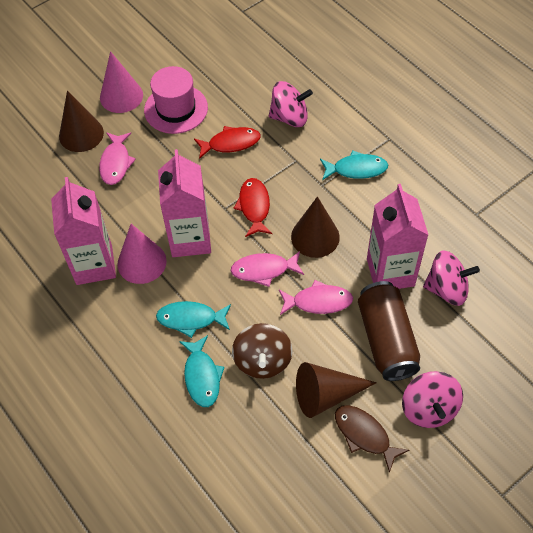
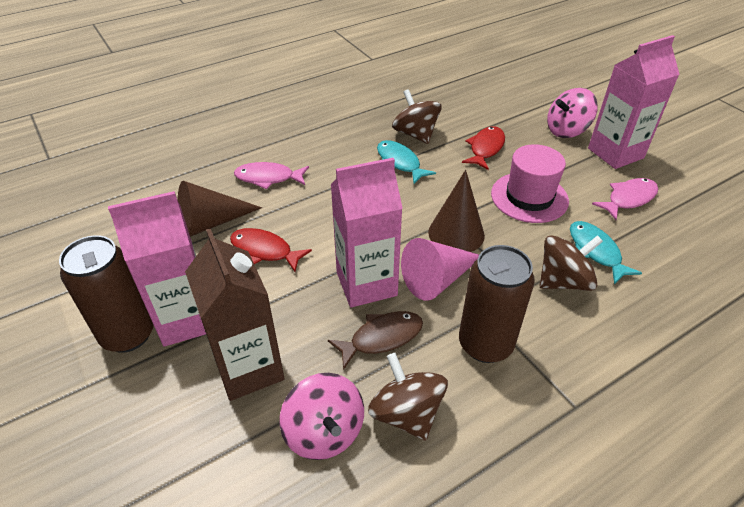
brown can: [358,281,420,381] = 1 -> [59,235,154,353] [459,245,535,363] = 2
brown carton: none = 0 -> [185,228,285,401] = 1
brown cone: [59,90,104,152] [291,196,340,258] [296,362,377,418] = 3 -> [177,181,262,237] [428,170,485,252] = 2
brown spinning top: [232,323,293,379] = 1 -> [368,353,448,441] [392,89,442,144] [539,235,603,291] = 3
pink cone: [100,51,143,113] [117,224,167,284] = 2 -> [401,238,479,301] = 1
pink fish: [99,132,136,185] [230,251,304,287] [279,280,353,315] = 3 -> [234,162,309,189] [592,178,658,220] = 2
pink spinning top: [269,81,313,127] [402,371,463,428] [423,250,480,306] = 3 -> [280,373,364,460] [547,88,598,138] = 2
turquoise fish: [156,301,231,338] [179,335,225,407] [320,150,388,180] = 3 -> [377,140,436,184] [570,221,642,284] = 2

